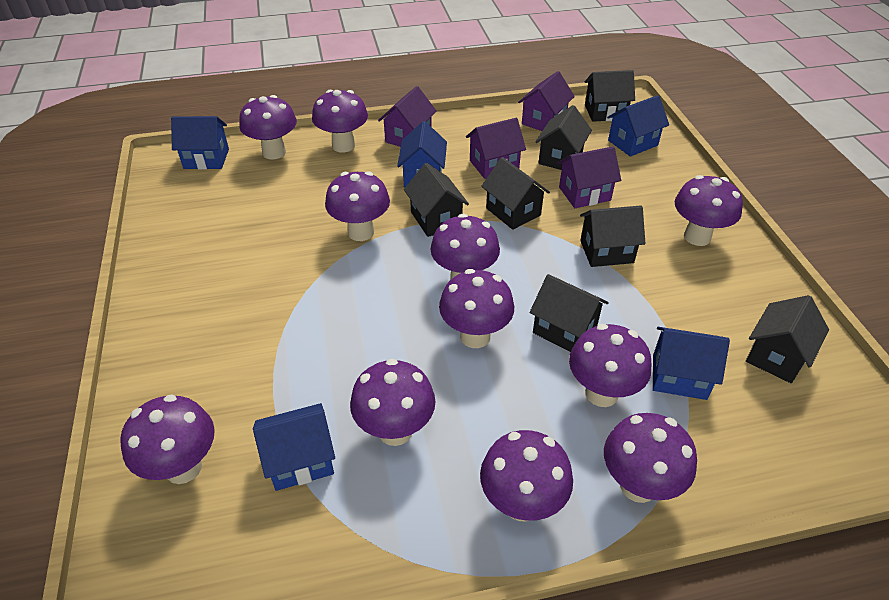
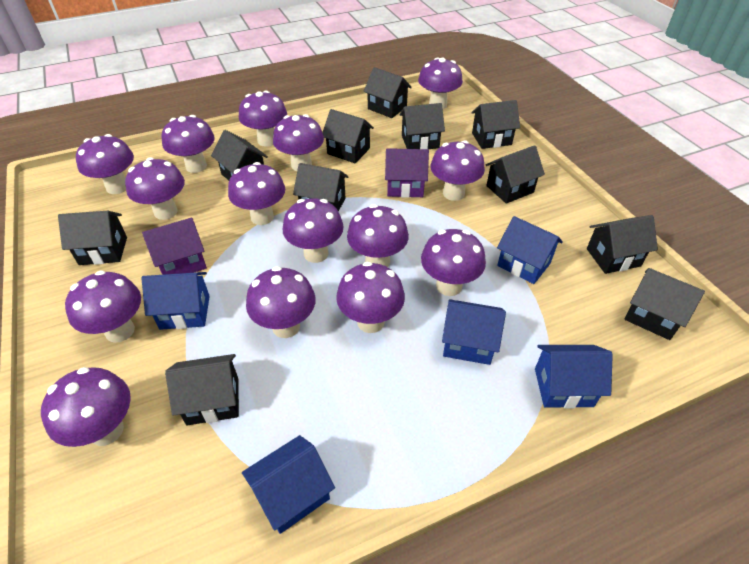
black house: [404,163,469,237] [481,157,550,230] [530,274,609,352] [535,105,592,170] [580,205,646,267] [585,70,635,122] [746,295,829,383] = 7 -> [58,211,127,265] [165,354,239,425] [211,130,268,180] [293,163,348,212] [322,109,374,163] [364,67,412,118] [399,103,445,149] [471,100,520,149] [486,145,545,204] [587,215,658,274] [625,268,705,340] = 11
purple house: [378,86,437,147] [466,118,526,179] [518,71,575,131] [558,146,621,208] = 4 -> [142,218,207,275] [385,148,429,198] = 2
purple mushroom: [120,394,215,484] [239,95,297,160] [312,90,368,152] [325,171,390,241] [350,359,435,446] [430,214,500,280] [439,269,514,348] [480,430,573,521] [569,324,651,407] [604,413,697,503] [675,175,743,246] = 11 -> [41,367,131,447] [65,270,141,343] [76,134,134,194] [125,157,185,220] [162,115,215,173] [228,162,285,225] [239,90,287,147] [246,266,316,338] [273,114,324,171] [283,198,344,263] [336,262,405,333] [347,204,409,267] [418,58,463,109] [421,229,486,296] [430,140,485,201] = 15

